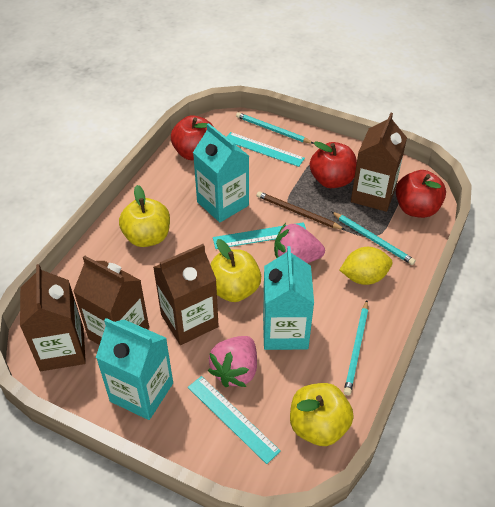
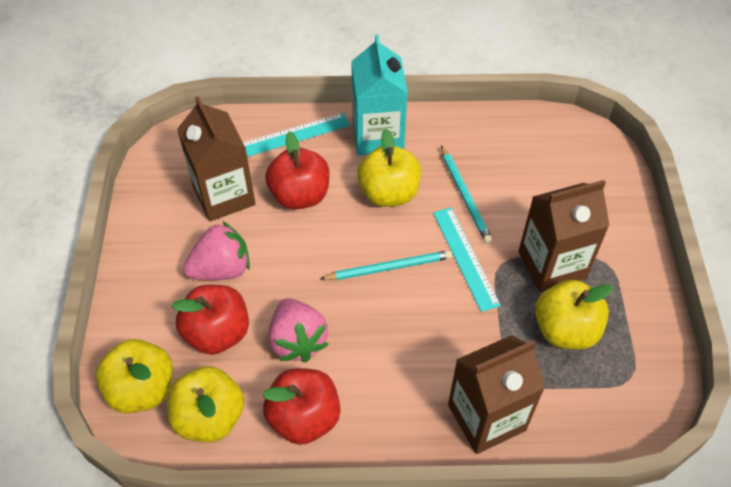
brown carton: [20,264,86,371] [73,256,149,345] [153,244,219,345] [351,113,407,212] = 4 -> [177,96,256,222] [448,335,545,454] [518,180,610,292] = 3
brown pencil: [257,191,345,230] = 1 -> none = 0
turquoise carton: [96,318,173,420] [193,123,249,222] [263,246,314,350] = 3 -> [351,34,408,156] = 1
turquoise pencil: [236,112,314,144] [332,212,416,265] [344,300,368,396] = 3 -> [320,250,452,280] [441,146,492,244] = 2
turquoise ruler: [188,376,281,464] [213,222,306,249] [227,132,305,167] = 3 -> [243,113,350,157] [433,207,501,312] = 2
yellow apple: [119,185,170,247] [210,239,261,302] [290,383,354,446] = 3 -> [95,339,173,413] [167,366,244,442] [357,129,421,207] [535,280,614,350] = 4
yellow lemon: [340,247,393,285] = 1 -> none = 0

